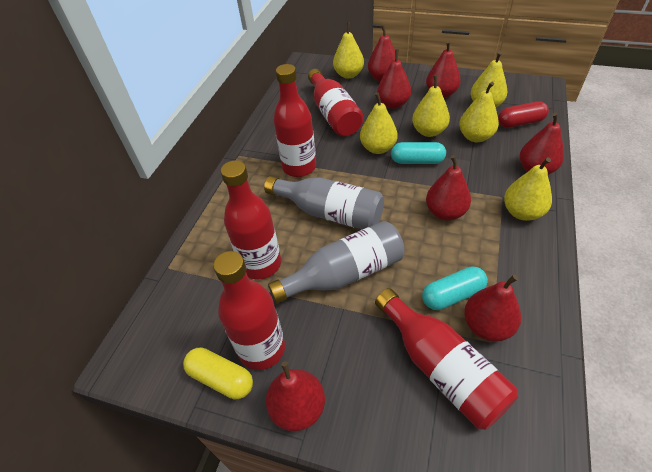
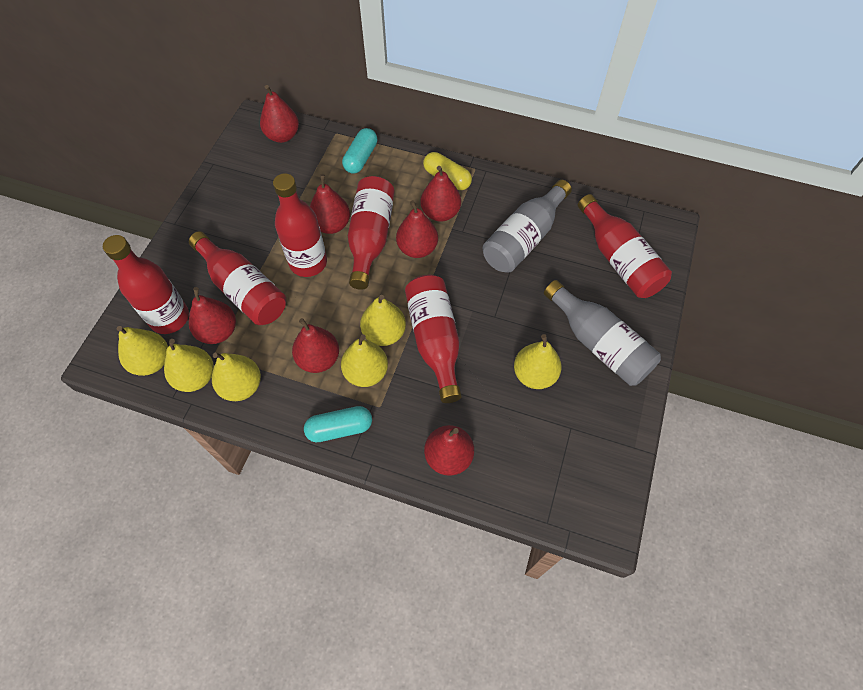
red bottle: [213,251,285,370] [221,160,281,280] [273,64,316,177] [308,69,364,136] [375,288,518,430] = 5 -> [103,235,189,334] [189,231,286,325] [273,173,327,277] [348,176,395,290] [405,275,462,403] [578,194,672,298] = 6
red capsule: [498,101,549,128] = 1 -> none = 0

